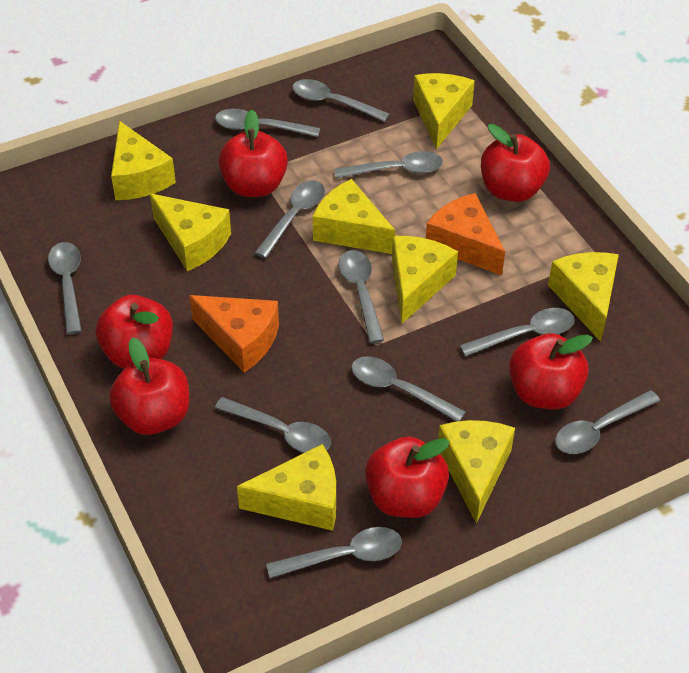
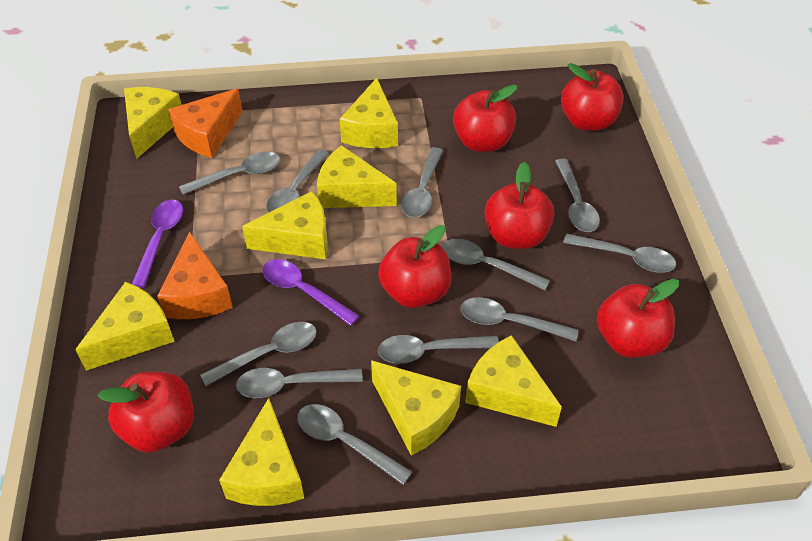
purple spoon: none = 0 -> [132,200,183,287] [262,259,359,326] = 2

